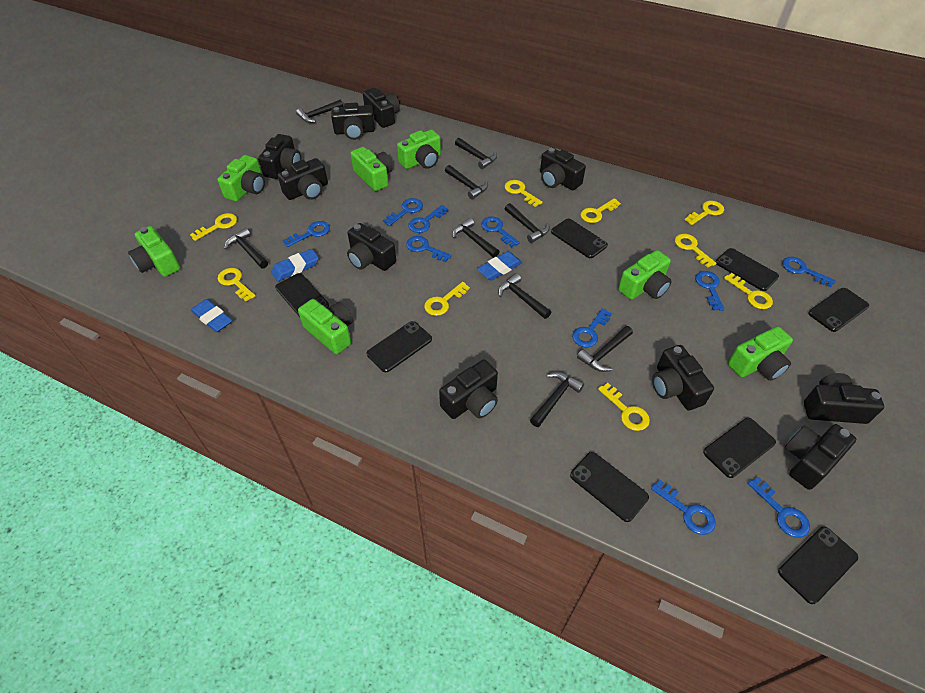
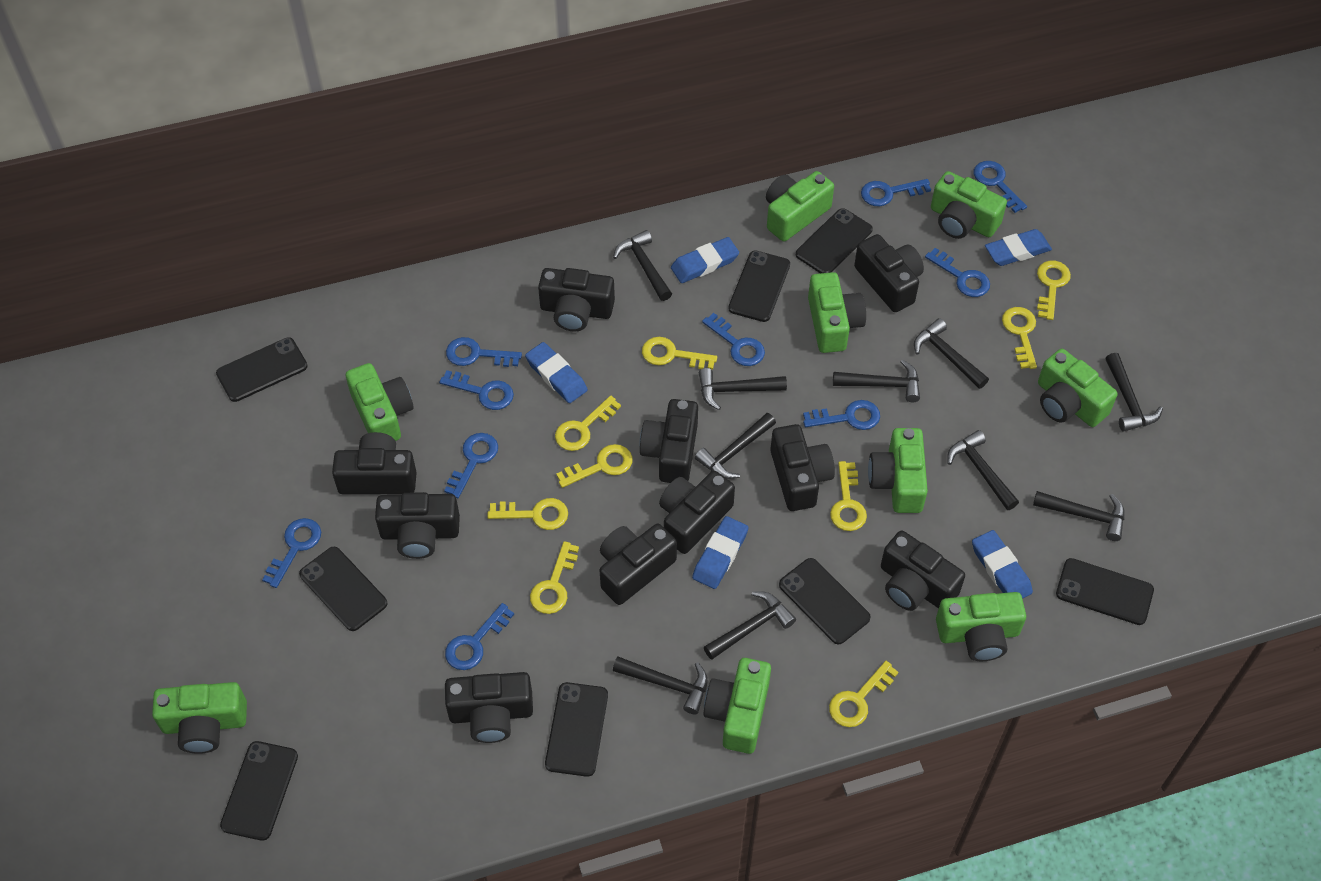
black hammer: [224,228,268,268] [296,100,343,123] [445,165,488,199] [452,218,500,258] [455,138,497,169] [498,273,551,319] [505,203,550,243] [530,372,584,427] [577,326,633,372] = 9 -> [613,230,672,301] [613,657,708,715] [695,413,776,479] [699,368,787,410] [704,591,796,660] [833,359,920,402] [914,318,989,389] [947,430,1019,510] [1033,491,1125,541] [1105,353,1163,432] = 10
blue eraser: [191,299,232,332] [271,249,319,282] [477,251,522,280] = 3 -> [525,342,588,403] [671,237,739,283] [692,516,749,589] [972,530,1033,599] [985,229,1052,266] = 5
green camera: [128,226,180,277] [217,155,265,202] [298,299,353,354] [350,147,393,191] [397,129,441,169] [618,250,672,300] [728,326,793,381] = 7 -> [152,682,247,754] [346,363,414,441] [704,658,771,754] [766,171,834,241] [808,272,866,353] [868,428,928,513] [931,171,1007,239] [936,592,1026,661] [1038,349,1117,427] = 9

